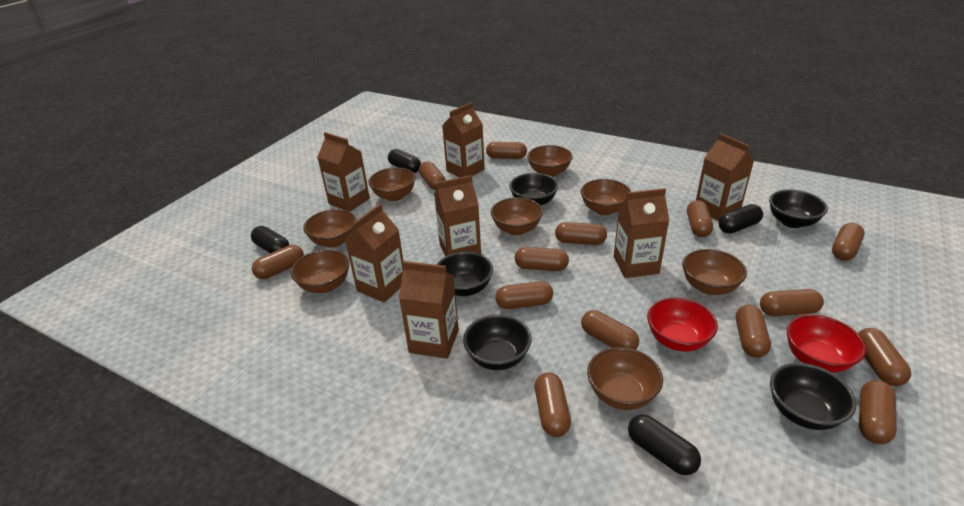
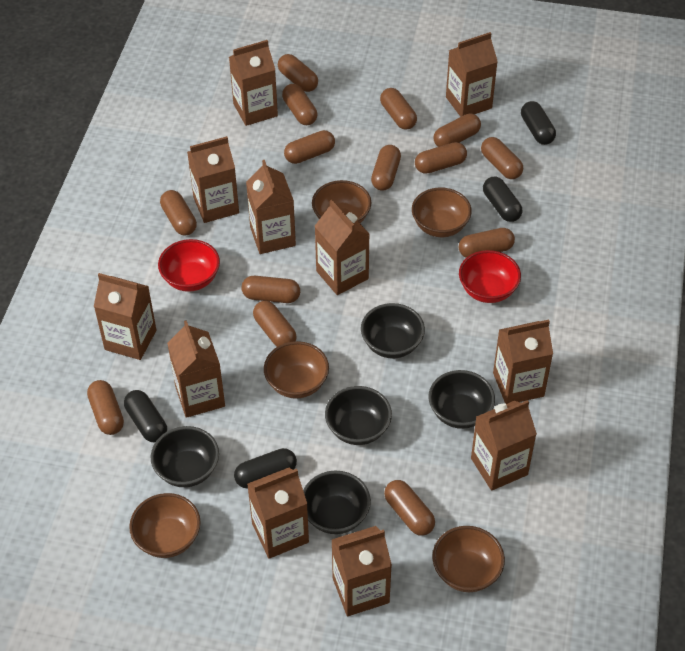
brown bowl: [291,249,350,293] [303,209,356,248] [368,167,416,201] [491,197,543,235] [527,145,573,177] [581,179,631,215] [587,347,663,410] [682,249,747,295] = 8 -> [129,493,201,558] [264,341,329,399] [312,180,371,223] [412,188,472,237] [432,526,505,592] = 5
brown carton: [317,132,370,211] [345,204,404,303] [399,261,459,359] [434,175,481,256] [442,102,485,177] [614,188,669,278] [696,133,754,221] = 7 -> [94,273,156,360] [167,320,225,418] [187,136,239,223] [229,40,278,126] [246,160,296,254] [247,468,309,559] [315,200,370,295] [332,526,392,616] [446,32,498,117] [471,400,537,491] [493,320,553,404] = 11

